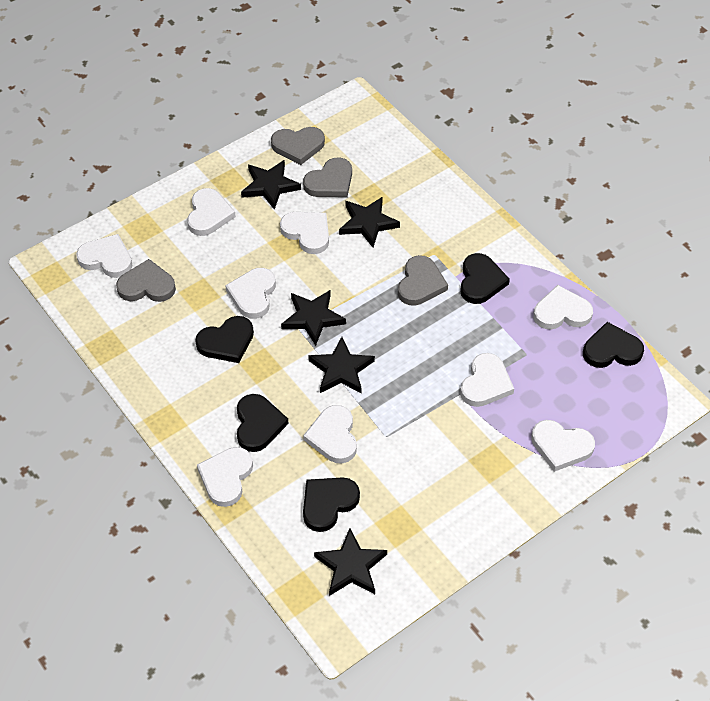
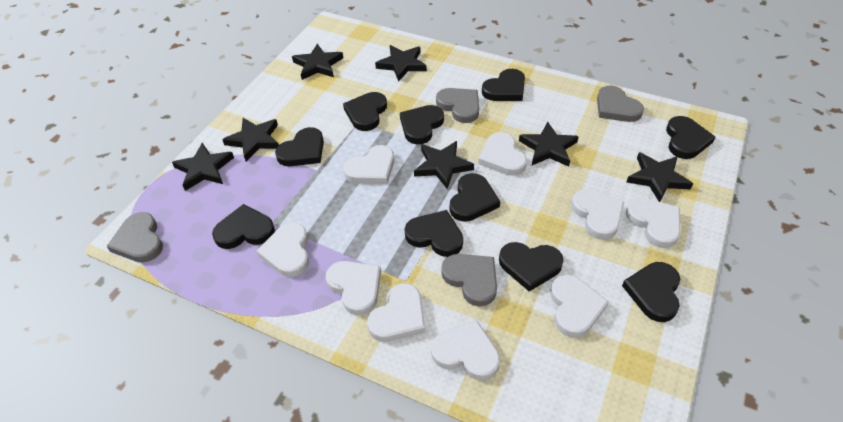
black heart: [195,316,254,363] [237,394,289,452] [303,477,360,532] [460,253,510,304] [583,322,644,368] = 5 -> [212,204,275,249] [275,127,324,166] [343,92,387,131] [400,105,444,144] [405,210,463,257] [450,173,500,222] [482,69,525,101] [499,242,564,292] [622,262,680,322] [666,116,715,159] = 10
black star: [241,160,301,210] [281,290,346,345] [308,337,375,394] [314,528,387,596] [339,197,400,247] = 5 -> [172,143,234,191] [222,118,279,161] [292,44,343,80] [375,45,427,82] [414,141,474,189] [519,122,579,167] [626,152,693,202] = 7

